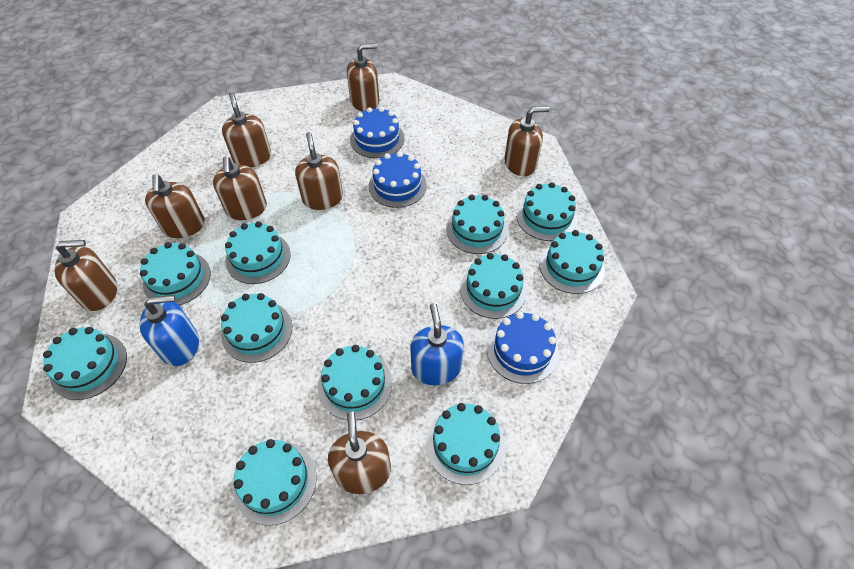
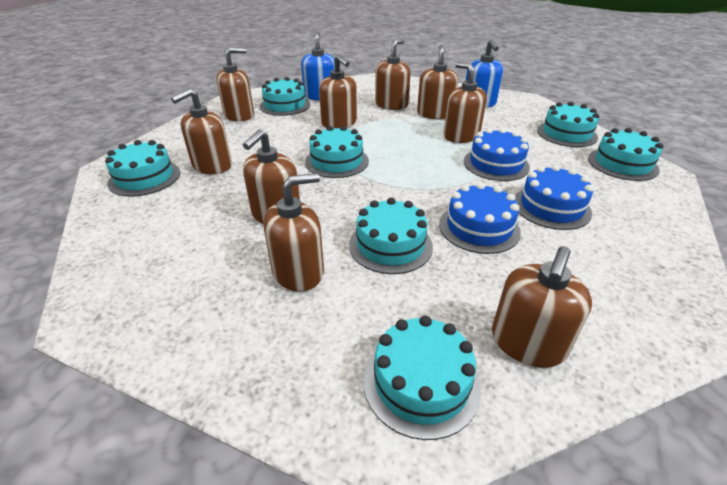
brown soap dispenser: [55,240,117,311] [145,174,205,238] [213,156,267,220] [222,92,271,168] [295,132,343,210] [328,412,391,494] [347,43,379,111] [504,106,550,176] = 8 -> [171,88,232,174] [216,48,254,121] [243,129,300,224] [264,173,324,292] [319,54,357,128] [375,39,410,110] [417,45,458,119] [443,62,487,143] [492,246,592,368] = 9
turquoise cake: [43,327,127,400] [140,242,211,305] [221,293,292,363] [225,221,291,284] [233,439,317,526] [318,345,392,420] [426,403,505,485] [446,195,508,254] [460,253,527,319] [516,182,577,241] [539,230,605,294] = 11 -> [105,140,180,197] [260,77,310,116] [305,126,369,178] [349,198,433,274] [363,315,481,440] [537,102,599,147] [588,128,663,181] = 7

